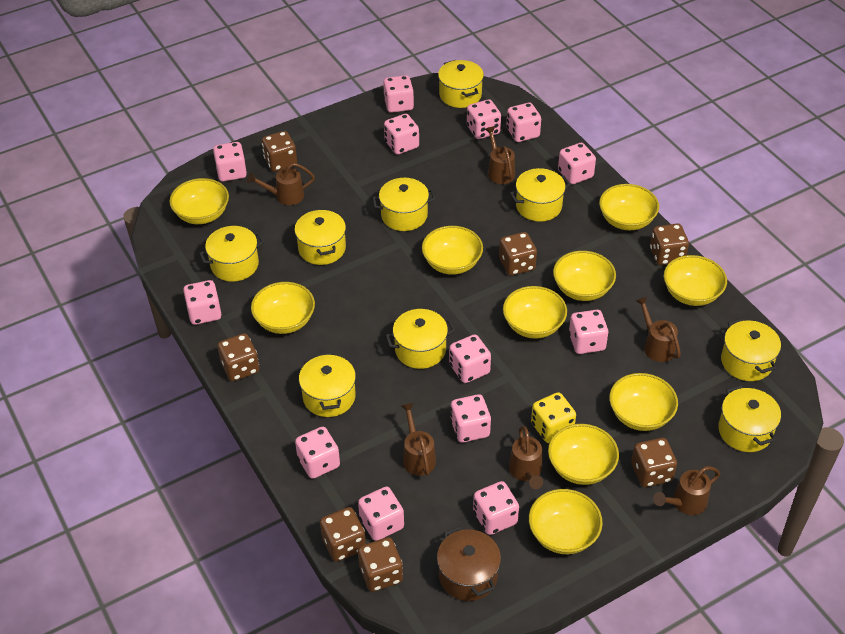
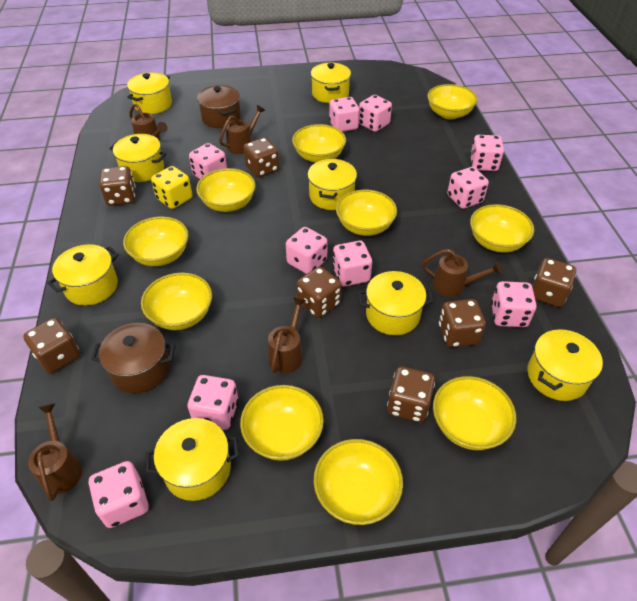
brown pot: [437,526,501,601] = 1 -> [91,323,175,393] [197,85,241,128] = 2
brown watering can: [247,163,315,205] [401,403,436,476] [485,126,515,184] [509,426,543,489] [635,296,681,362] [653,466,720,515] = 6 -> [28,403,82,501] [129,104,167,141] [219,105,265,154] [268,297,306,373] [422,249,503,297] = 5
pink dice: [183,280,221,325] [213,142,247,182] [295,427,340,479] [358,487,404,541] [383,75,414,113] [384,114,419,154] [449,334,491,383] [450,394,491,443] [467,99,501,139] [473,481,519,535] [506,103,541,142] [558,143,596,184] [569,310,608,354] = 13 -> [89,461,149,528] [187,375,238,430] [189,143,227,179] [286,227,328,274] [329,97,360,132] [333,241,372,287] [359,95,392,132] [447,167,489,209] [470,135,504,171] [491,281,536,327] = 10
yellow pot: [199,226,265,282] [294,209,346,265] [299,352,356,417] [372,178,436,231] [385,309,455,369] [438,60,484,108] [509,168,571,222] [718,385,781,452] [721,318,781,381] = 9 -> [47,244,119,306] [109,134,167,182] [127,72,172,114] [146,418,239,501] [308,159,357,210] [311,63,351,103] [358,271,434,335] [527,329,603,401] = 8

